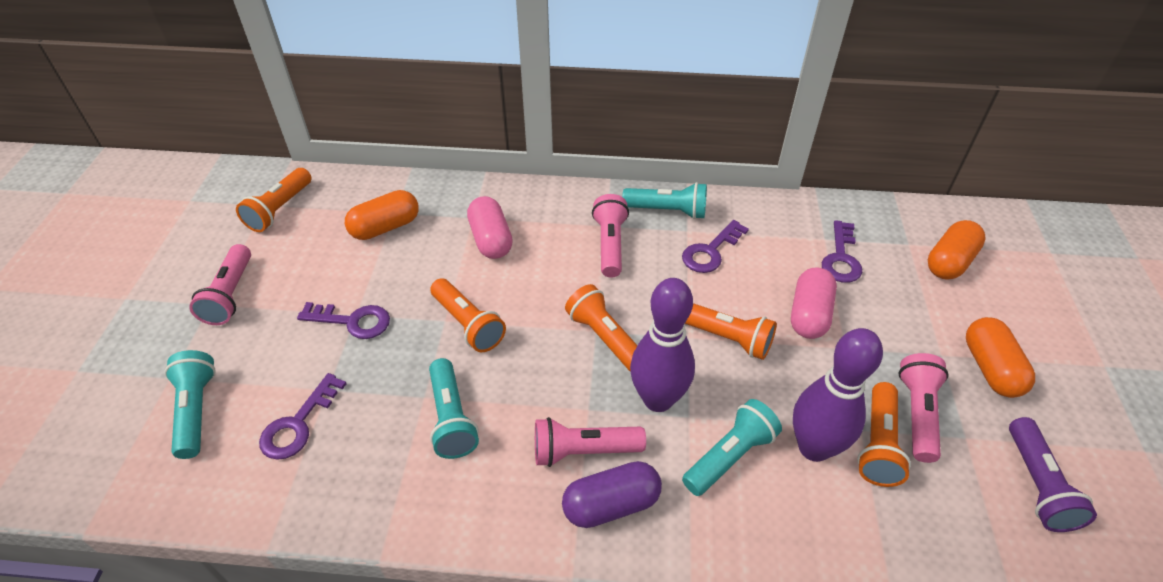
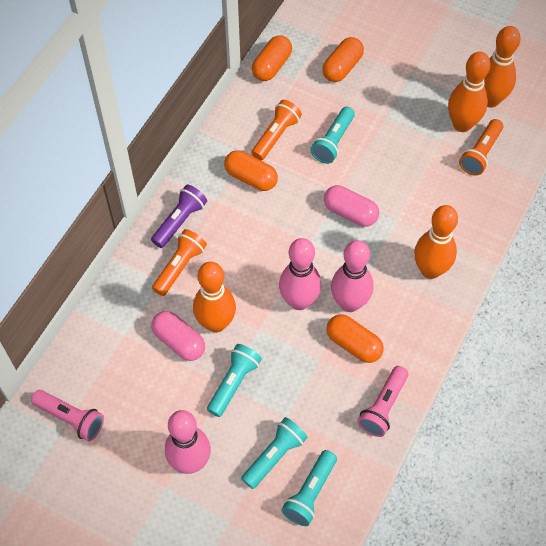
orange bowling pin: none = 0 -> [193,262,236,333] [414,205,458,279] [448,52,491,132] [484,26,520,108] = 4
orange capsule: [345,190,419,240] [928,220,986,280] [966,317,1035,398] = 3 -> [224,150,278,191] [252,35,292,81] [322,37,364,82] [326,314,384,363] = 4
orange flashlight: [236,168,312,232] [430,279,506,352] [565,284,638,371] [685,303,777,360] [857,382,911,487] = 5 -> [152,229,207,296] [251,100,302,160] [459,119,503,176] = 3
pink bowling pin: none = 0 -> [165,410,211,474] [279,238,321,310] [331,240,373,312] = 3
pink flashlight: [189,244,251,325] [535,417,646,467] [592,194,629,277] [899,353,948,463] = 4 -> [31,390,104,441] [357,366,408,437] = 2
purple bowling pin: [630,278,695,412] [793,328,883,462] = 2 -> none = 0
purple capsule: [562,461,662,528] = 1 -> none = 0
purple key: [259,373,347,460] [297,302,390,339] [682,220,749,273] [822,220,862,283] = 4 -> none = 0

